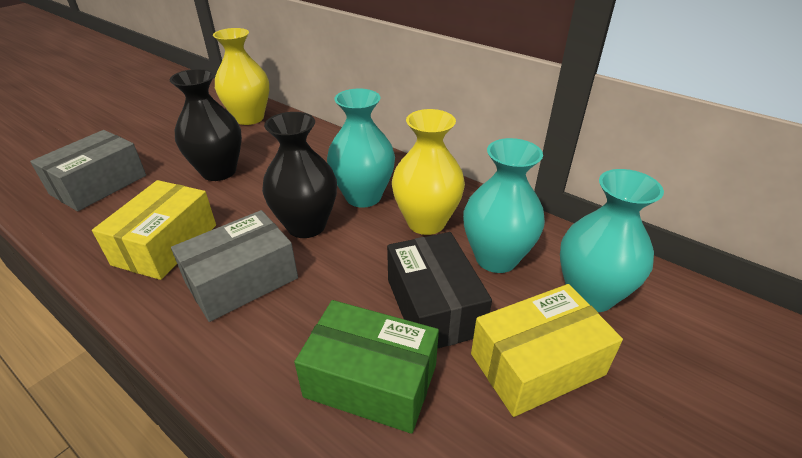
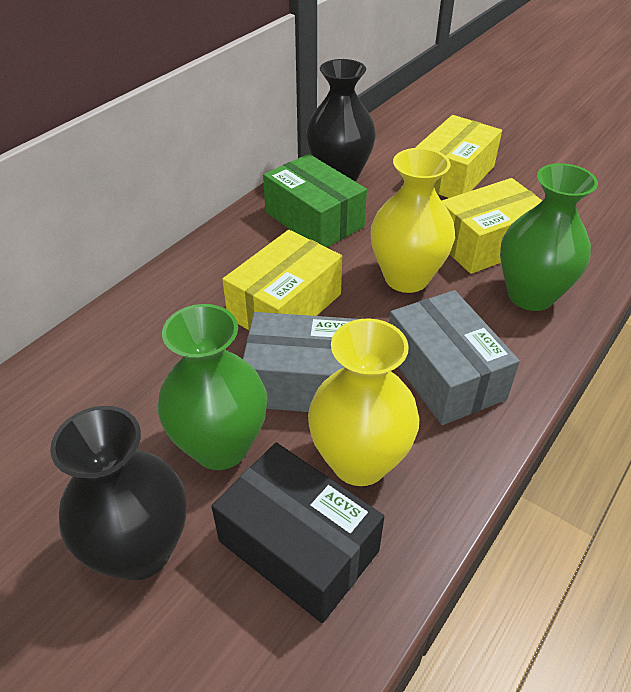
green vase: none = 0 -> [158,304,267,470] [500,163,598,311] = 2
turquoise vase: [327,88,395,208] [463,138,545,273] [560,169,664,312] = 3 -> none = 0
yellow box: [92,180,216,280] [471,284,623,417] = 2 -> [222,230,342,330] [415,115,502,198] [442,178,542,274] = 3

